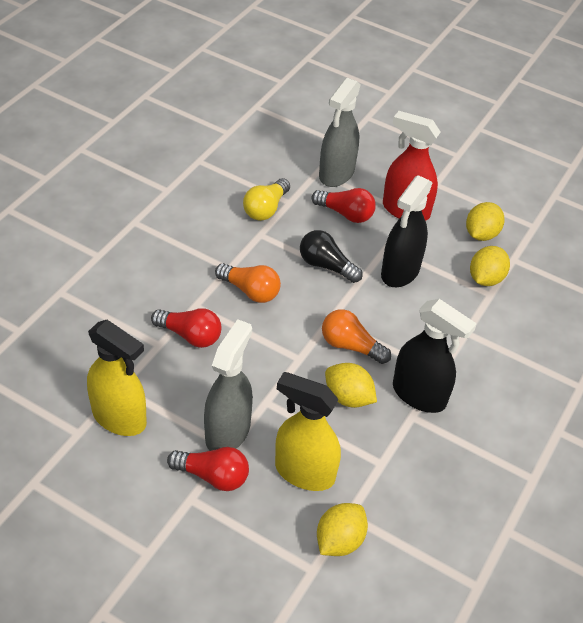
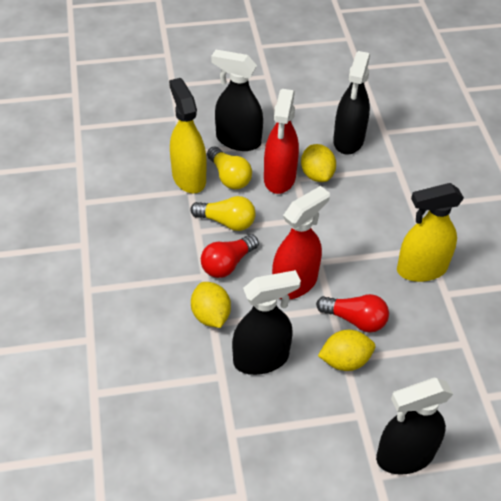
black light bulb: [300,230,363,283] = 1 -> none = 0
black spray bottle: [381,175,433,287] [393,299,477,413] = 2 -> [211,50,263,151] [232,270,301,375] [333,51,370,155] [376,378,453,475] = 4
grey spray bottle: [204,319,253,451] [319,78,360,187] = 2 -> none = 0
orange light bulb: [215,263,281,303] [322,309,391,364] = 2 -> none = 0
red light bulb: [151,308,222,348] [167,447,249,491] [312,188,376,223] = 3 -> [201,234,259,278] [316,294,389,333] = 2
red spray bottle: [383,111,441,221] = 1 -> [264,89,299,194] [272,186,330,299] = 2
yellow lemon: [317,503,368,556] [325,363,377,408] [466,202,504,241] [470,246,510,286] = 4 -> [191,282,231,328] [301,144,336,182] [318,330,375,371] = 3
yellow light bulb: [243,178,290,221] = 1 -> [190,196,256,231] [207,146,252,190] = 2

